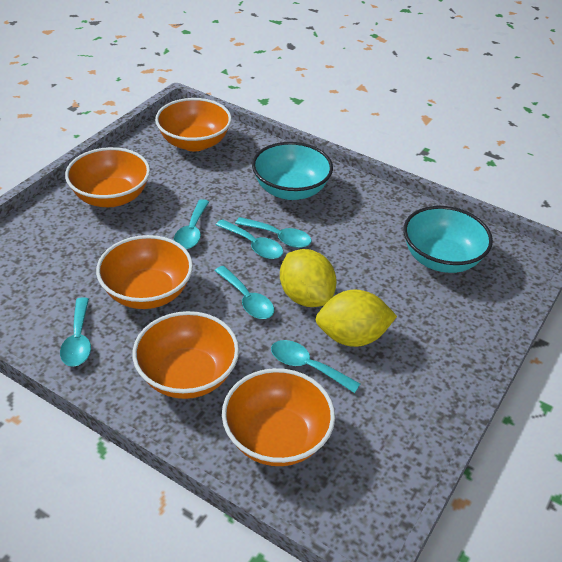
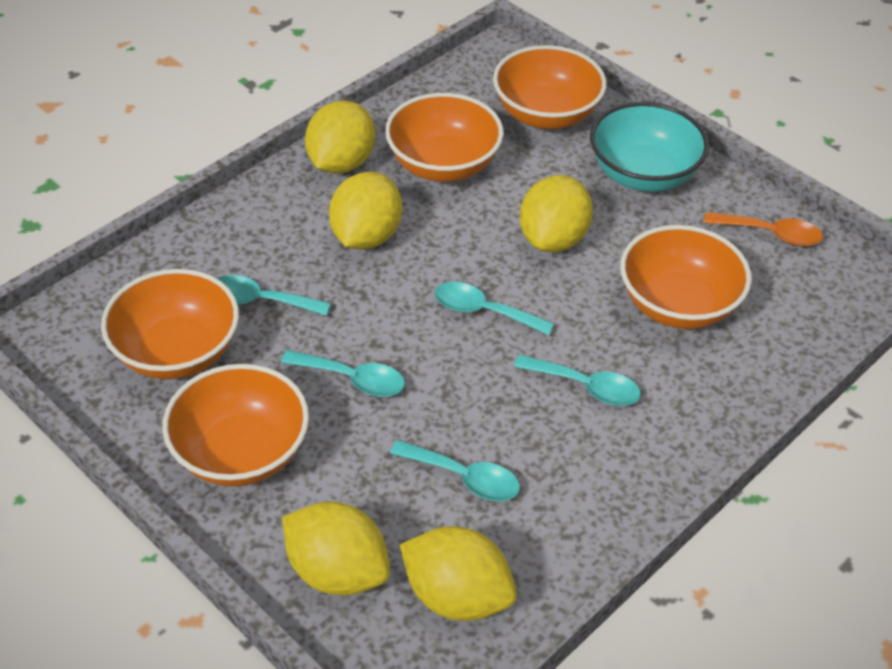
orange spoon: none = 0 -> [704,212,823,246] = 1
turquoise bowl: [252,142,333,200] [403,206,493,273] = 2 -> [590,102,709,192] = 1
turquoise spoon: [60,297,91,367] [174,199,209,249] [215,266,274,319] [216,219,283,259] [235,217,312,248] [271,340,360,393] = 6 -> [216,275,331,316] [281,350,405,397] [390,440,520,501] [434,282,554,335] [514,354,641,406] = 5
yellow lemon: [280,249,337,307] [316,290,397,347] = 2 -> [282,502,390,596] [305,101,375,174] [329,172,402,250] [400,526,517,621] [520,175,593,252] = 5

